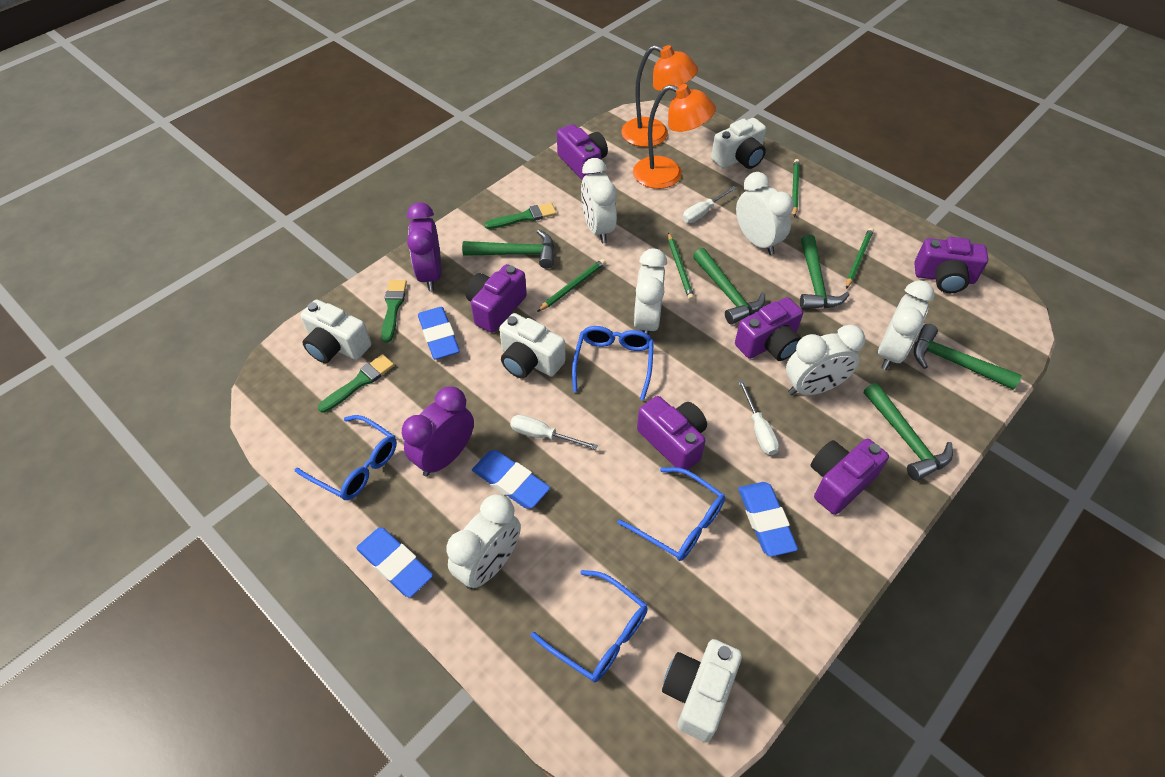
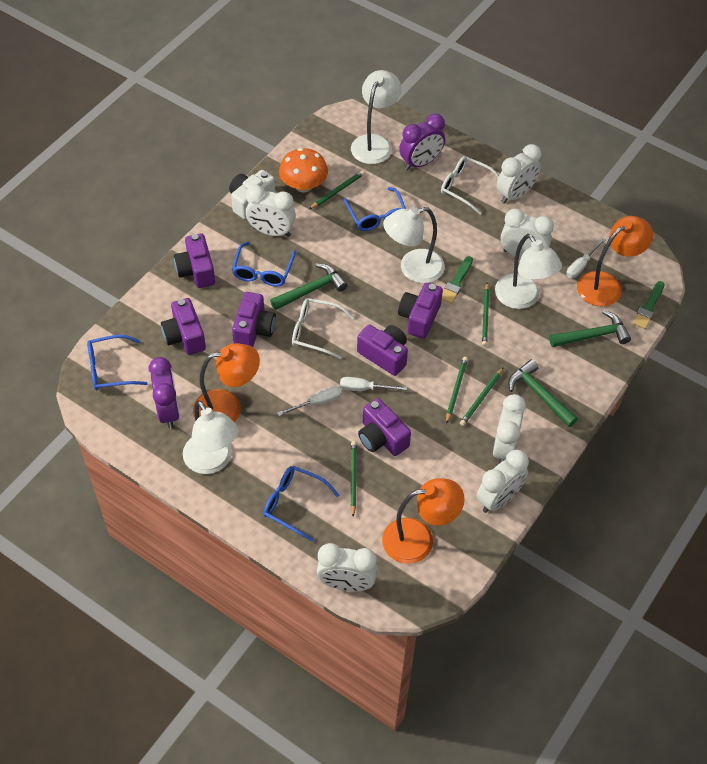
blue eraser: [356,527,433,598] [418,307,460,360] [472,450,550,508] [738,482,798,557] = 4 -> none = 0
green brush: [318,354,394,413] [381,280,407,343] [485,203,557,229] = 3 -> [442,256,473,304] [633,281,664,329] = 2
green hammer: [462,230,554,268] [693,248,765,324] [800,235,850,309] [864,383,953,481] [914,324,1022,390] = 5 -> [270,264,348,310] [508,359,578,427] [549,310,631,347] = 3
green pencil: [537,259,606,312] [668,232,694,301] [792,159,800,217] [846,228,874,289] = 4 -> [309,171,364,209] [350,441,357,517] [446,357,468,424] [460,368,503,426] [482,283,489,346] = 5
orange lamp: [621,45,698,147] [633,84,716,189] = 2 -> [193,343,260,422] [382,478,464,564] [577,216,653,307] = 3
orange mushroom: none = 0 -> [279,148,328,192] = 1
white camera: [301,300,371,363] [499,313,566,378] [662,639,742,742] [711,118,766,169] = 4 -> [229,170,275,219] = 1
white glasses: none = 0 -> [292,298,354,359] [441,156,499,215] = 2
white lamp: none = 0 -> [183,400,239,474] [351,70,401,164] [383,207,445,283] [495,234,562,309] = 4

